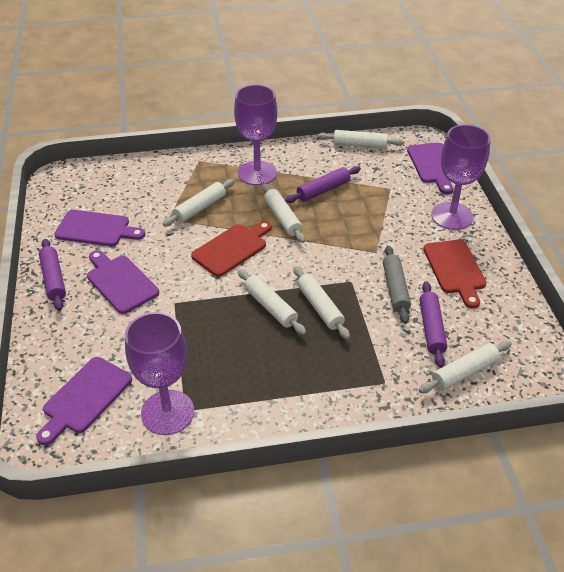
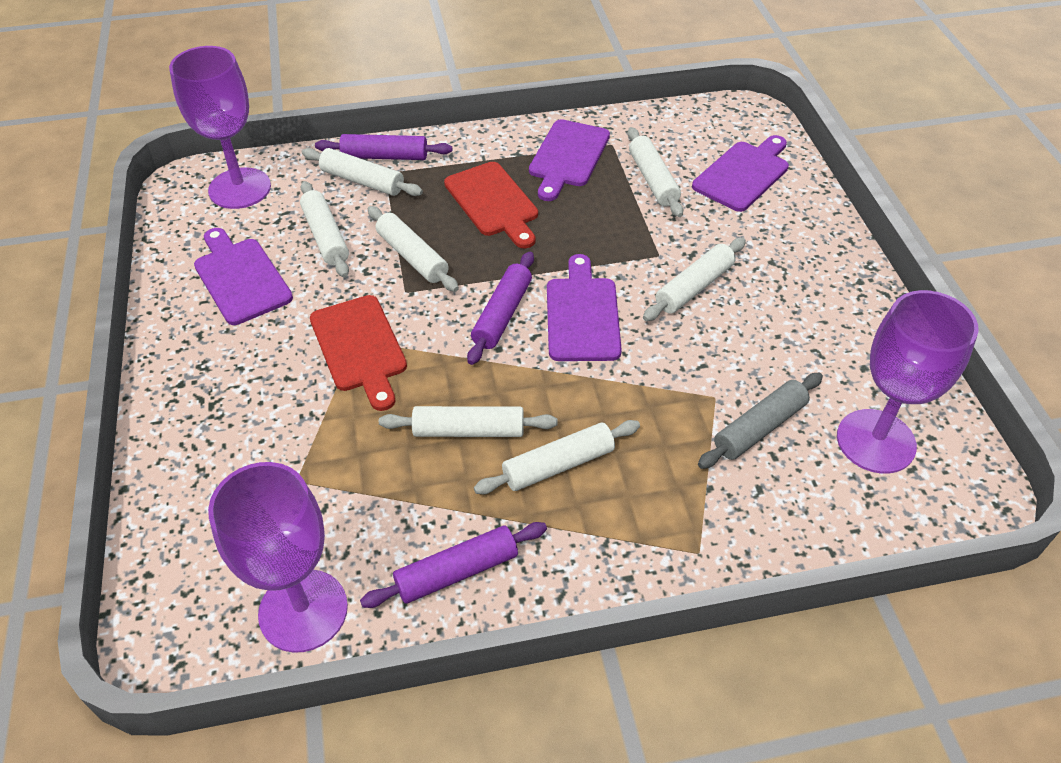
white rolling pin: [163,179,235,226] [238,269,306,335] [262,183,305,243] [293,266,350,339] [318,130,404,149] [419,341,512,393] = 6 -> [300,181,349,277] [302,148,423,196] [368,206,459,292] [379,406,558,437] [474,420,640,494] [628,127,683,217] [643,238,746,321] = 7

